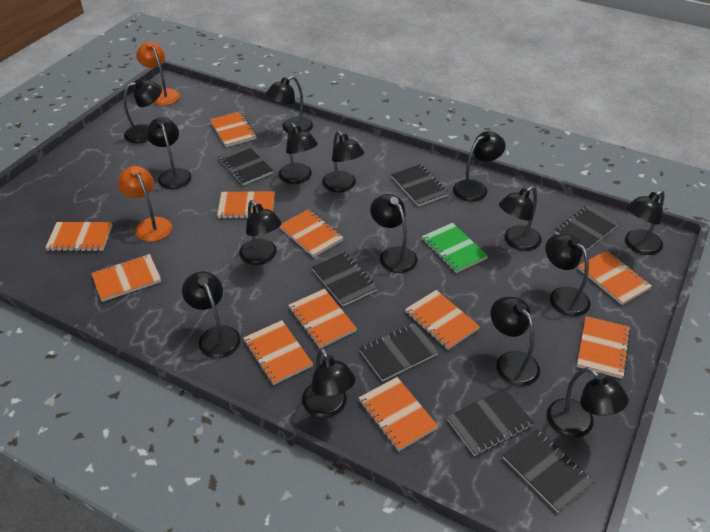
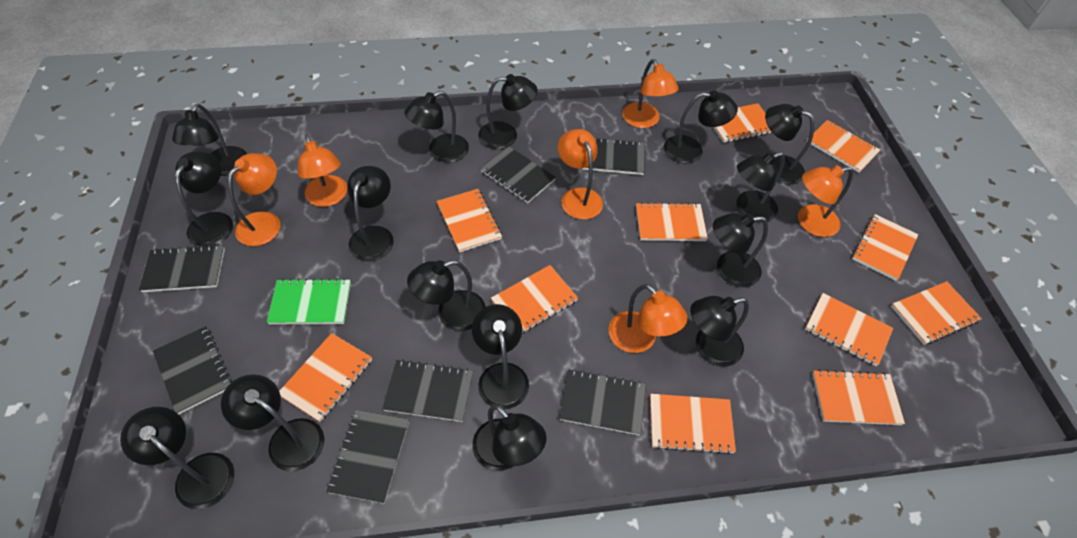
orange lamp: [118,166,172,242] [136,42,180,105] = 2 -> [228,153,281,246] [298,135,347,207] [558,129,603,220] [609,284,688,353] [622,59,679,128] [798,165,853,237] = 6

